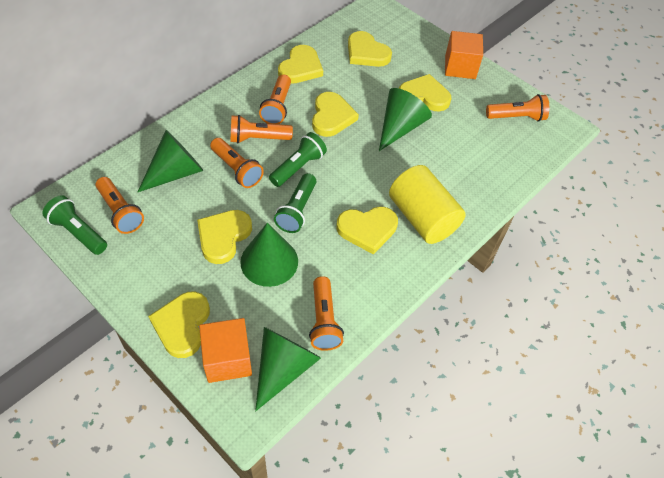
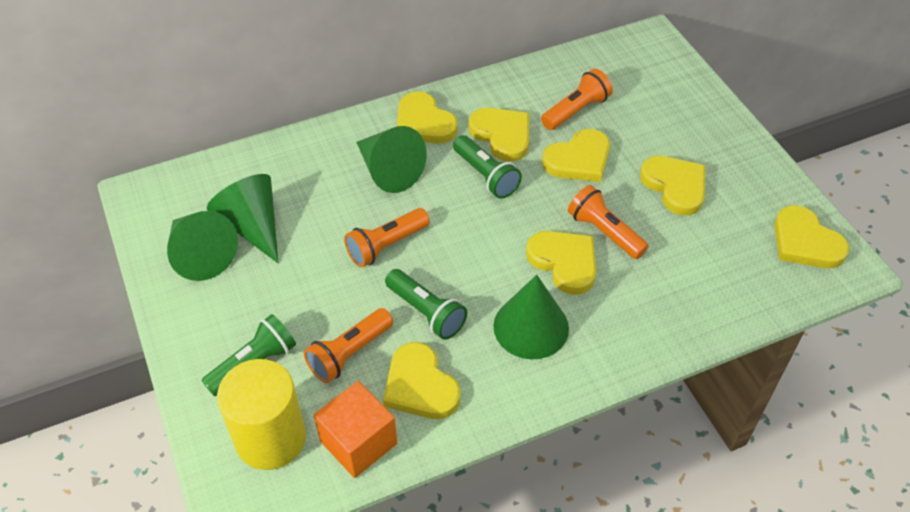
orange cube: [199,318,252,383] [445,31,483,79] = 2 -> [314,381,397,478] = 1
orange flashlight: [95,177,144,234] [210,138,264,188] [230,115,293,144] [259,74,291,124] [309,276,344,351] [486,94,549,121] = 6 -> [304,308,393,383] [344,208,430,267] [541,69,613,130] [568,185,649,259] = 4

